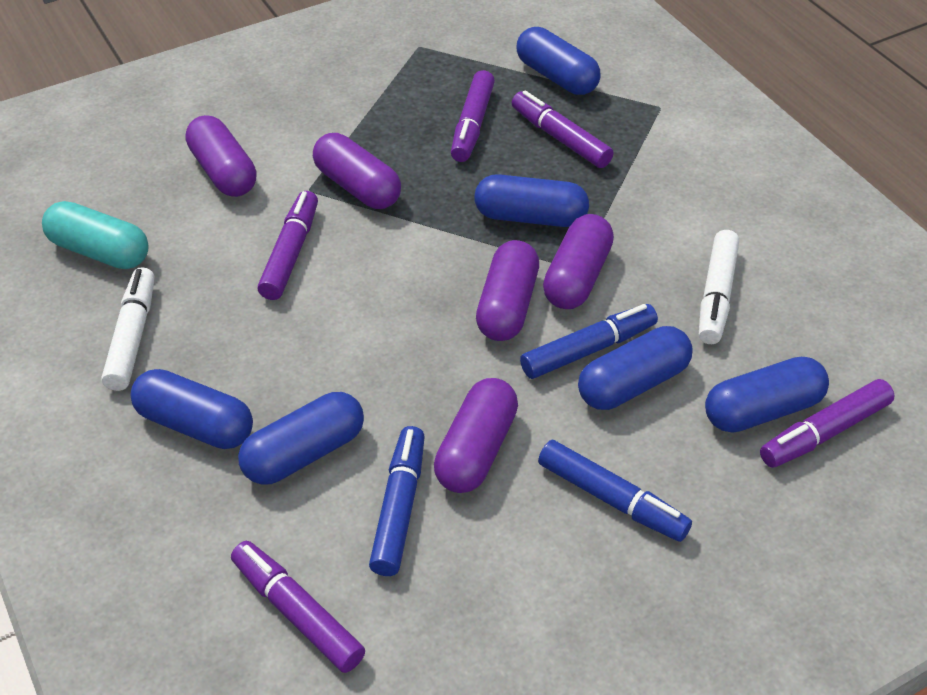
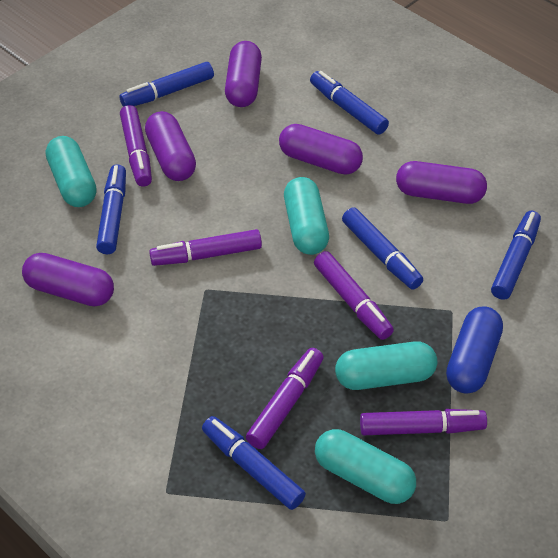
blue capsule: [130,369,253,449] [238,392,364,485] [474,174,589,227] [517,27,600,95] [578,326,693,410] [705,357,829,433] = 6 -> [446,306,503,394] = 1
blue marker: [369,426,425,576] [520,304,658,379] [538,440,692,542] = 3 -> [96,164,126,254] [120,62,214,107] [202,416,306,510] [310,71,389,135] [342,207,423,289] [491,211,541,300] = 6
turquoise capsule: [42,201,149,269] = 1 -> [46,136,97,207] [284,177,329,255] [315,429,416,504] [335,341,437,390] = 4
white marker: [101,267,155,391] [699,230,739,344] = 2 -> none = 0

